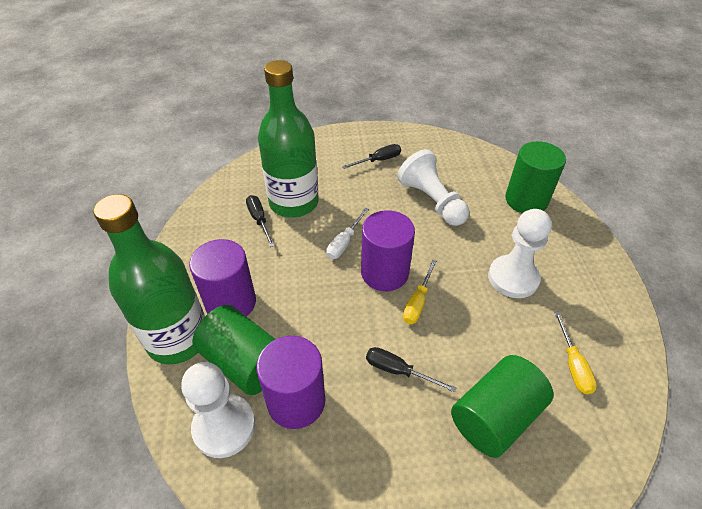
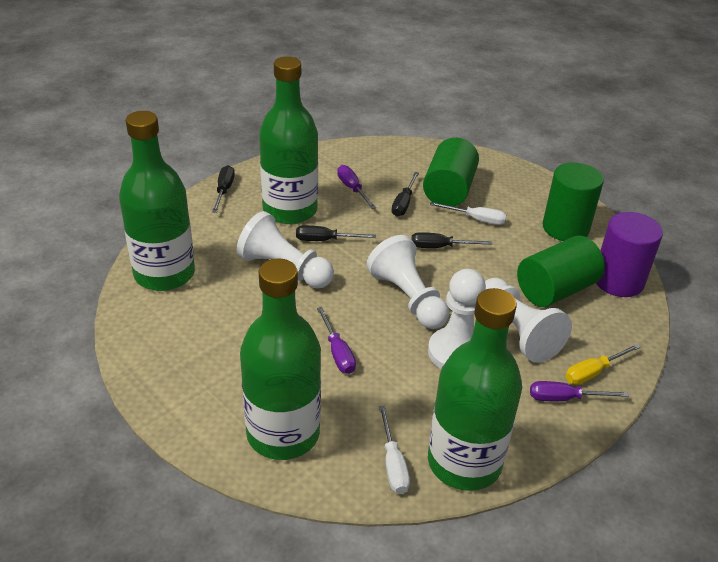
black screwdriver: [246,195,275,247] [342,144,401,169] [366,347,457,393] = 3 -> [212,165,235,213] [296,225,377,241] [392,172,419,217] [412,232,492,248] = 4
green bottle: [93,194,205,364] [258,60,319,218] = 2 -> [119,111,195,291] [240,258,321,460] [259,56,318,224] [428,288,522,491] = 4
purple cylinder: [189,239,256,317] [256,336,325,429] [361,210,415,291] = 3 -> [596,212,663,297] = 1
purple screwdriver: none = 0 -> [317,307,356,374] [337,165,376,209] [530,381,629,401] = 3
white pawn: [181,362,255,458] [397,149,469,226] [488,209,552,298] = 3 -> [237,211,334,288] [366,235,449,329] [428,269,486,369] [485,278,572,363] = 4
white screwdriver: [326,208,369,259] = 1 -> [379,406,410,494] [430,202,506,225] = 2
yellow screwdriver: [403,260,437,324] [554,312,597,395] = 2 -> [565,344,641,385] = 1

